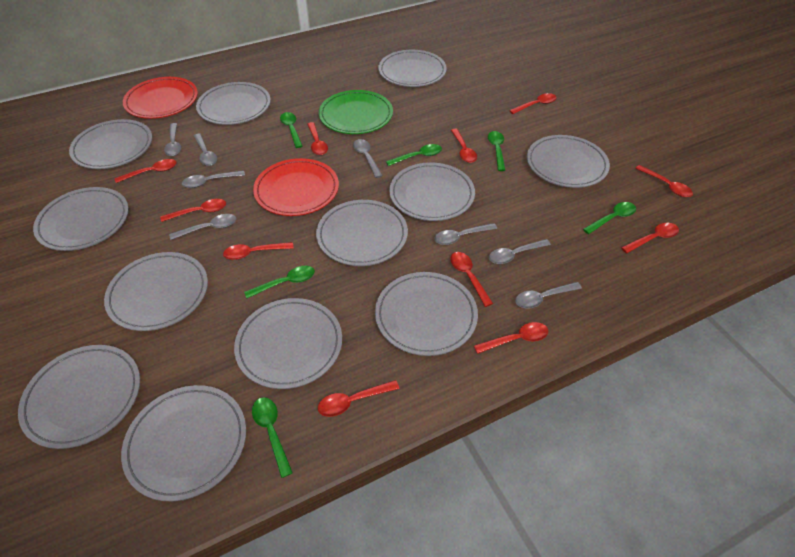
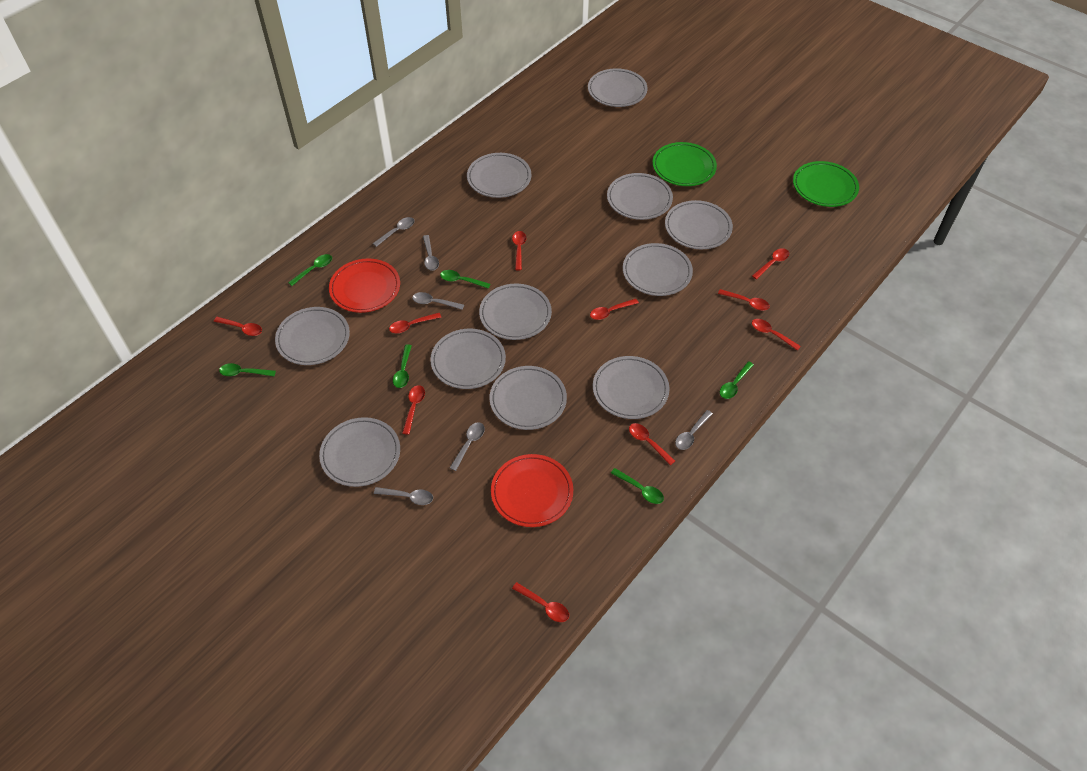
green plate: [319,90,393,134] = 1 -> [652,142,717,186] [793,161,859,207] = 2
grey plate: [18,345,140,449] [33,187,129,251] [69,119,152,169] [104,252,208,331] [121,385,246,501] [196,82,271,125] [234,298,342,389] [316,200,408,266] [375,272,478,356] [378,50,447,87] [389,162,475,221] [527,135,610,188] = 12 -> [275,307,350,365] [319,417,400,487] [430,329,506,389] [467,153,531,198] [479,284,552,340] [490,366,567,430] [588,68,648,107] [593,356,670,419] [607,173,673,220] [623,243,693,296] [665,200,733,249] = 11
grey spoon: [164,123,181,156] [169,214,236,240] [182,170,245,188] [194,133,217,166] [353,139,383,178] [434,223,497,245] [489,239,551,264] [515,282,582,308] = 8 -> [373,217,415,247] [374,487,433,505] [412,292,464,310] [423,235,439,270] [450,422,485,471] [675,410,713,450] = 6
red spoon: [115,159,176,183] [160,199,226,222] [223,242,294,260] [307,122,328,155] [318,380,400,417] [450,252,493,307] [451,129,477,163] [474,322,548,354] [509,93,557,114] [621,223,679,253] [635,165,693,197] = 11 -> [214,317,262,336] [389,313,441,333] [402,385,425,435] [512,231,526,271] [512,582,569,622] [590,299,639,320] [629,423,675,465] [718,289,770,311] [752,248,789,279] [752,319,801,351] = 10

